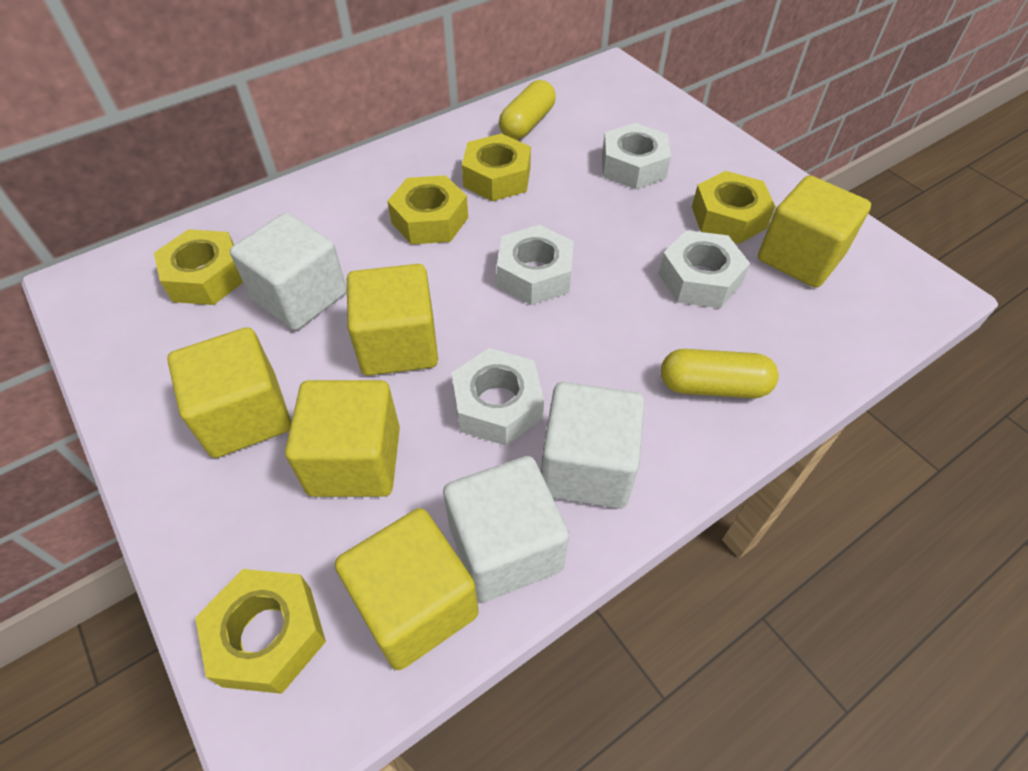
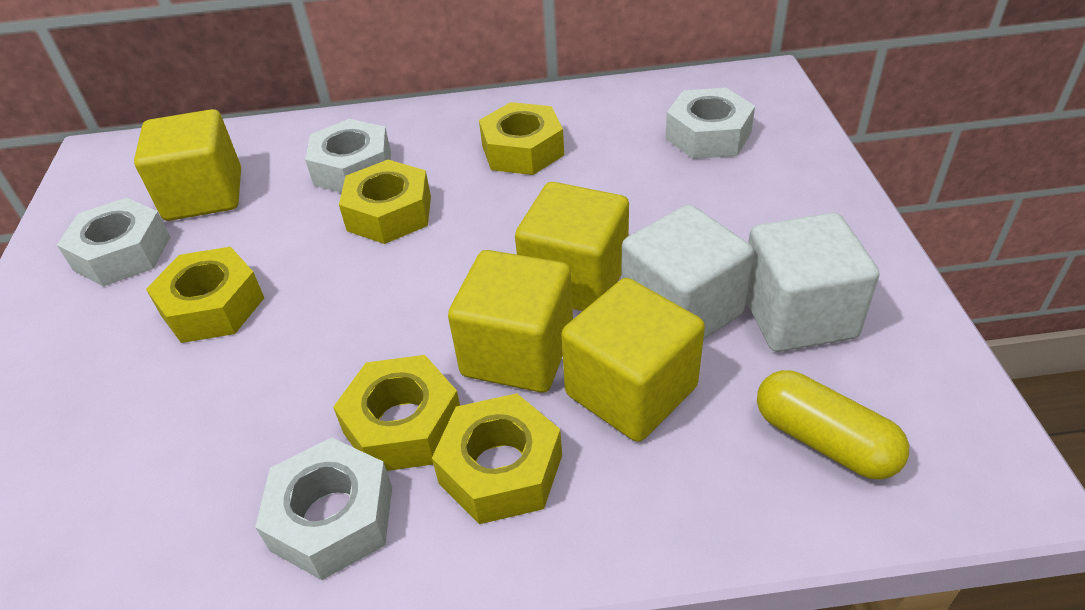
white cube: [230,213,347,330] [443,456,569,602] [541,382,644,508] = 3 -> [621,204,754,338] [746,212,880,352] = 2
yellow capsule: [499,80,556,140] [661,349,779,398] = 2 -> [757,370,909,480] = 1
yellow cube: [167,327,291,458] [285,380,400,497] [335,508,479,670] [347,264,438,376] [758,175,871,288] = 5 -> [134,109,241,221] [448,250,573,392] [515,182,629,311] [561,278,705,442] = 4

